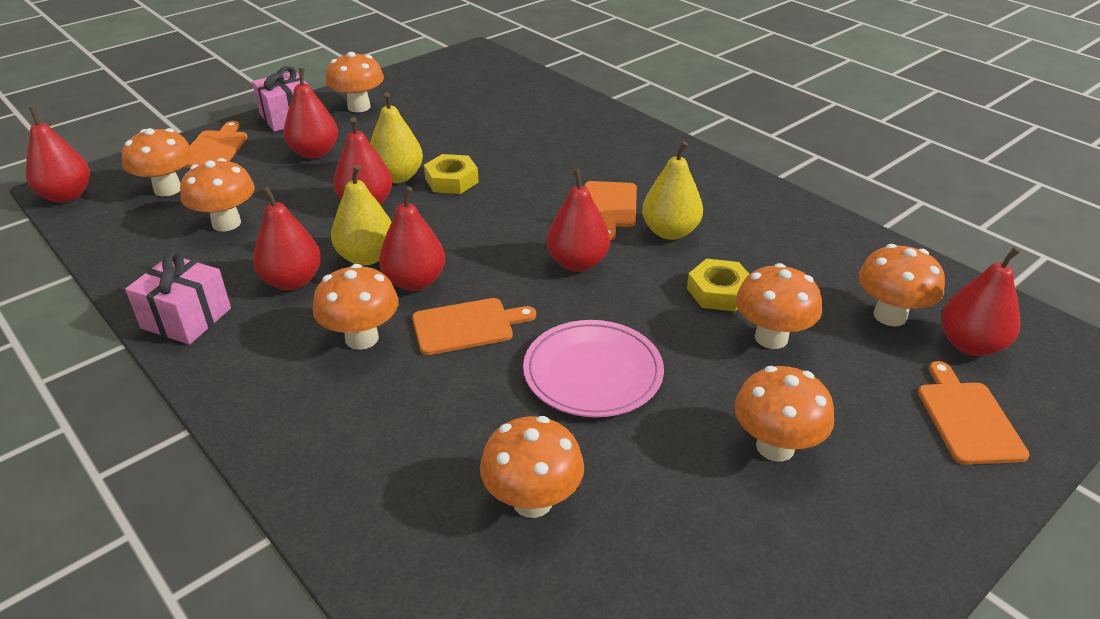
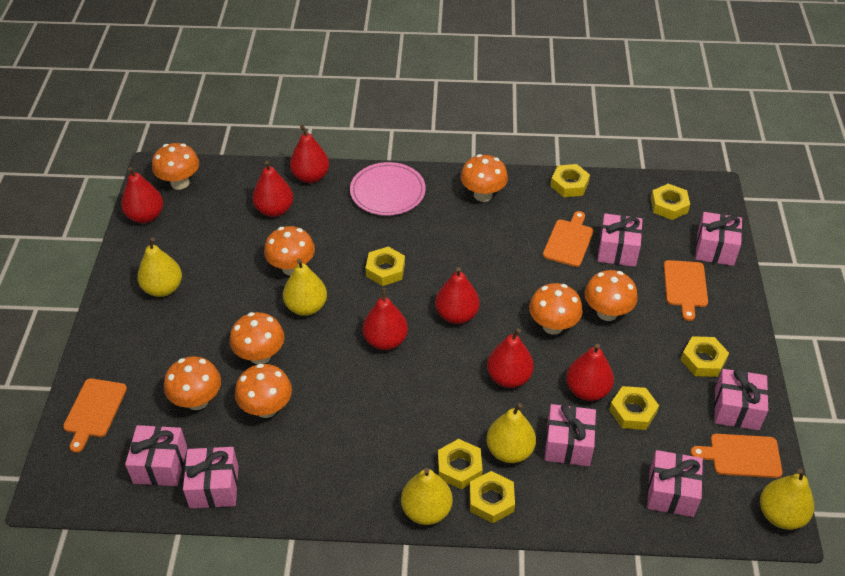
pink gift: [125,251,231,345] [252,66,307,132] = 2 -> [125,425,187,486] [183,447,239,509] [545,404,596,466] [597,214,643,267] [647,450,703,517] [695,212,742,266] [714,369,769,430] = 7
yellow nut: [424,154,479,194] [687,259,749,312] = 2 -> [365,247,405,286] [438,439,483,489] [469,471,515,523] [551,164,590,197] [609,386,659,430] [651,184,690,220] [681,336,729,377] = 7
yellow pear: [331,165,392,266] [370,92,423,183] [642,141,703,240] = 3 -> [137,238,182,297] [283,259,327,316] [401,468,453,525] [487,403,536,463] [760,468,814,530] = 5

